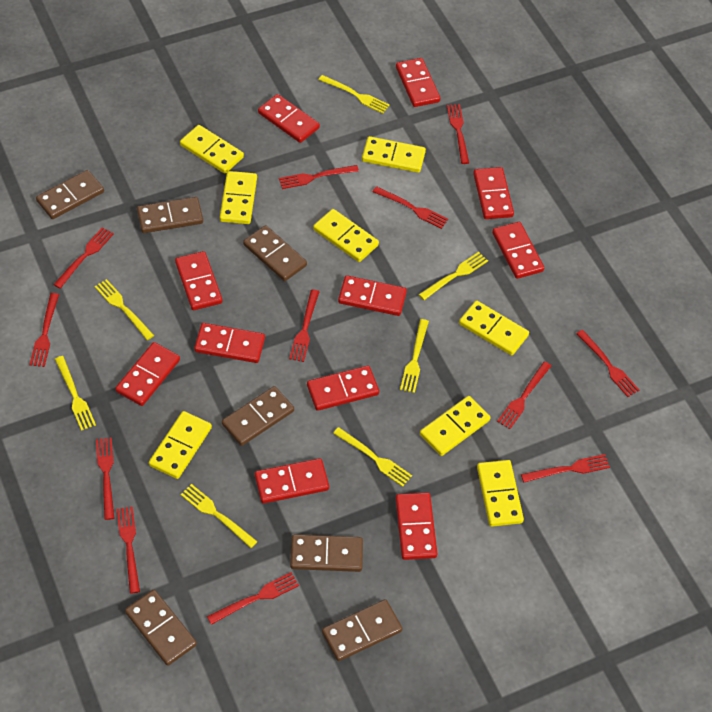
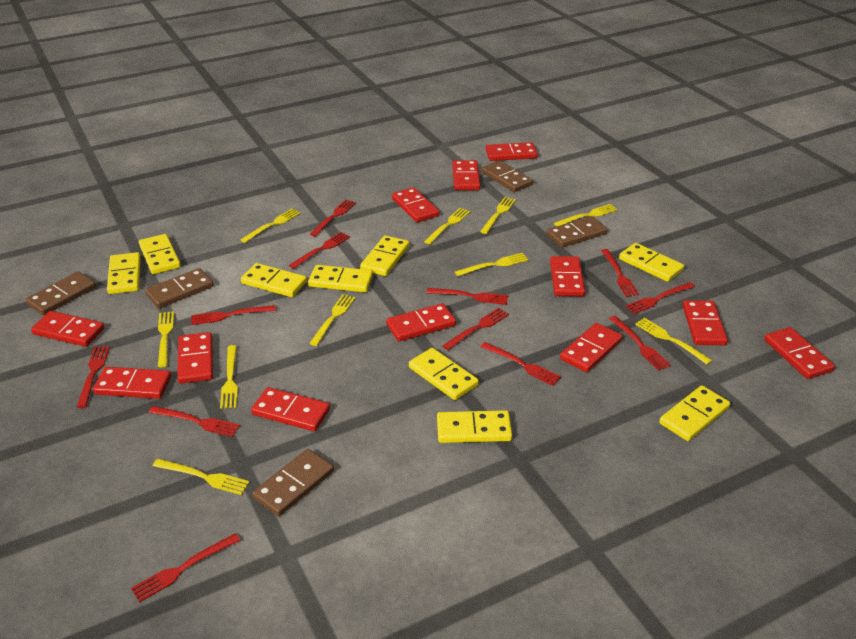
brown domino: [36,170,104,219] [125,590,197,666] [137,197,203,233] [222,386,294,446] [243,225,307,281] [290,534,363,572] [322,599,403,661] = 7 -> [26,272,96,315] [145,268,214,308] [252,449,334,516] [481,160,533,192] [546,216,607,248] = 5
red domino: [115,342,180,406] [175,251,222,310] [194,323,265,363] [255,458,329,503] [258,94,320,143] [307,366,379,411] [338,275,407,316] [395,492,438,560] [396,58,441,107] [473,167,514,219] [492,222,544,279] = 11 -> [31,311,105,347] [93,367,171,399] [177,332,213,384] [251,387,330,431] [386,303,456,342] [392,187,440,223] [452,160,480,190] [485,142,538,161] [550,256,585,296] [560,323,623,372] [682,300,728,345] [764,327,835,379] = 12
yellow domino: [149,411,212,479] [180,125,244,174] [220,171,257,224] [313,209,379,262] [362,136,426,173] [420,396,490,456] [459,300,529,355] [477,460,524,527] = 8 -> [107,252,141,294] [139,234,181,274] [241,263,307,297] [308,265,373,292] [360,235,409,276] [409,348,479,400] [437,410,512,443] [619,243,684,282] [659,385,730,441] = 9
yellow fork: [55,356,96,431] [95,279,154,340] [180,484,258,548] [319,75,390,114] [333,427,412,487] [400,319,429,393] [419,252,488,300] = 7 -> [153,459,250,495] [158,311,174,367] [220,345,238,409] [240,209,301,243] [309,294,356,346] [424,208,470,244] [455,253,529,276] [480,197,516,234] [554,204,618,226] [635,318,713,365] = 10

